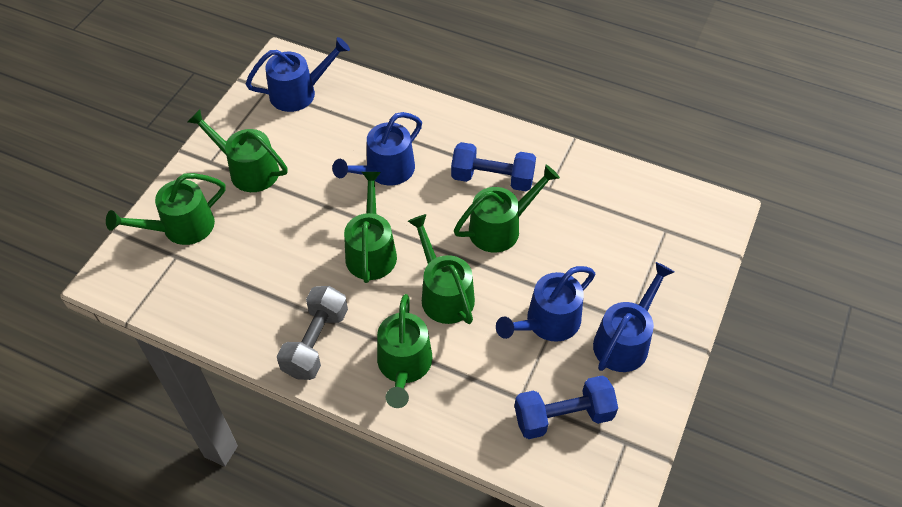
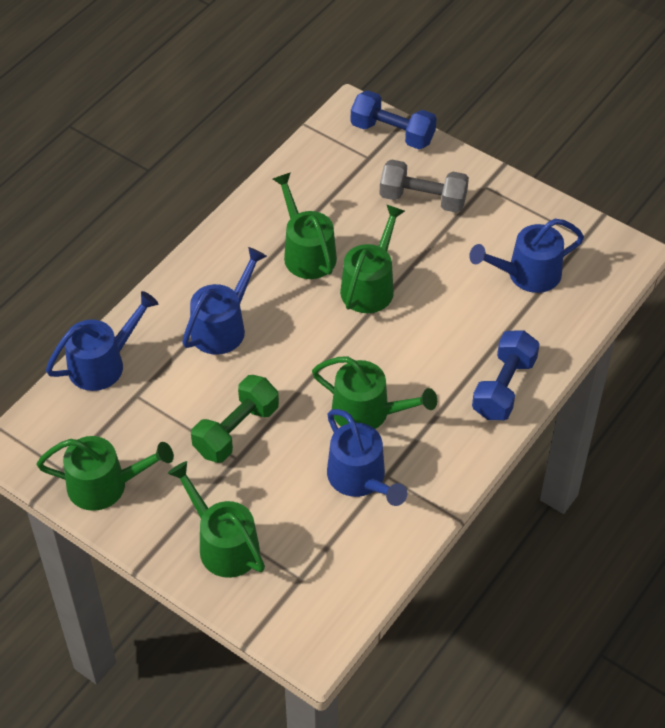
green dumbbell: none = 0 -> [191,375,279,463] = 1
green watering can: [106,173,225,245] [187,109,288,192] [344,172,397,283] [377,294,433,408] [408,214,475,324] [454,165,560,253] = 6 -> [36,436,174,511] [168,461,265,578] [273,172,337,279] [312,357,437,429] [340,204,405,313] = 5

